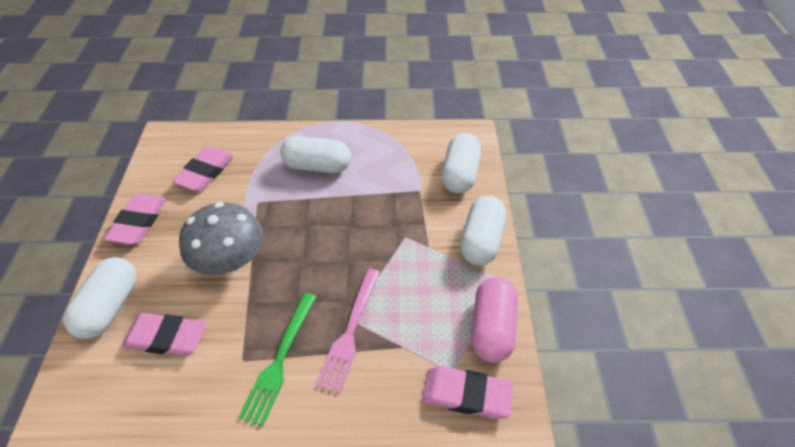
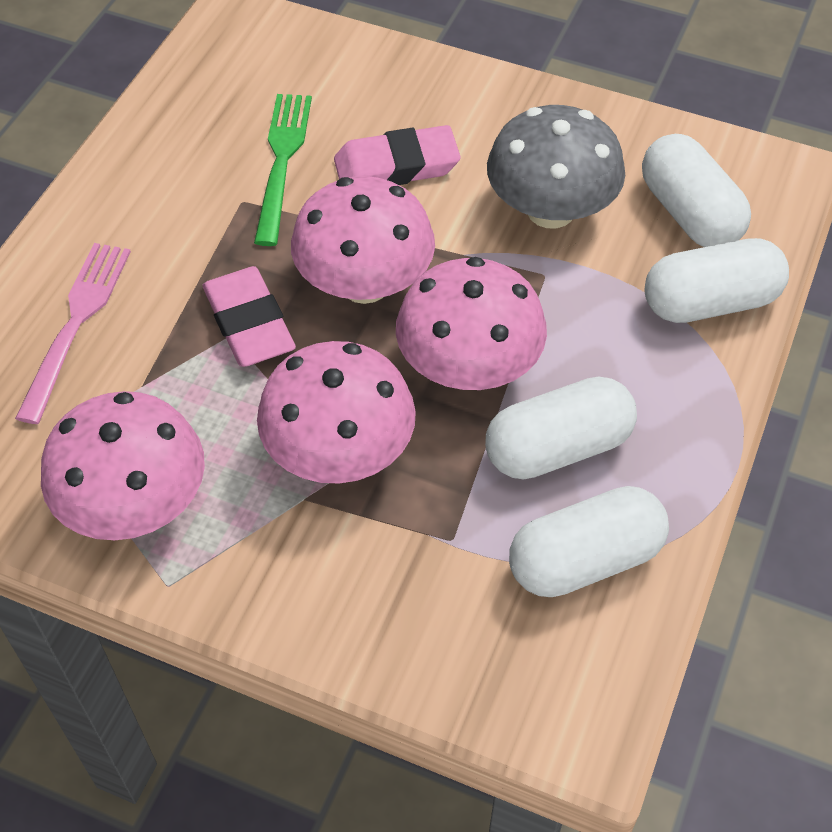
pink capsule: [471,277,518,362] = 1 -> none = 0
pink eraser: [104,194,166,244] [122,313,206,356] [172,146,234,191] [422,366,513,419] = 4 -> [203,266,296,367] [334,125,461,185] = 2
pink mushroom: none = 0 -> [41,391,205,540] [257,341,416,484] [291,176,435,304] [396,257,547,390] = 4

